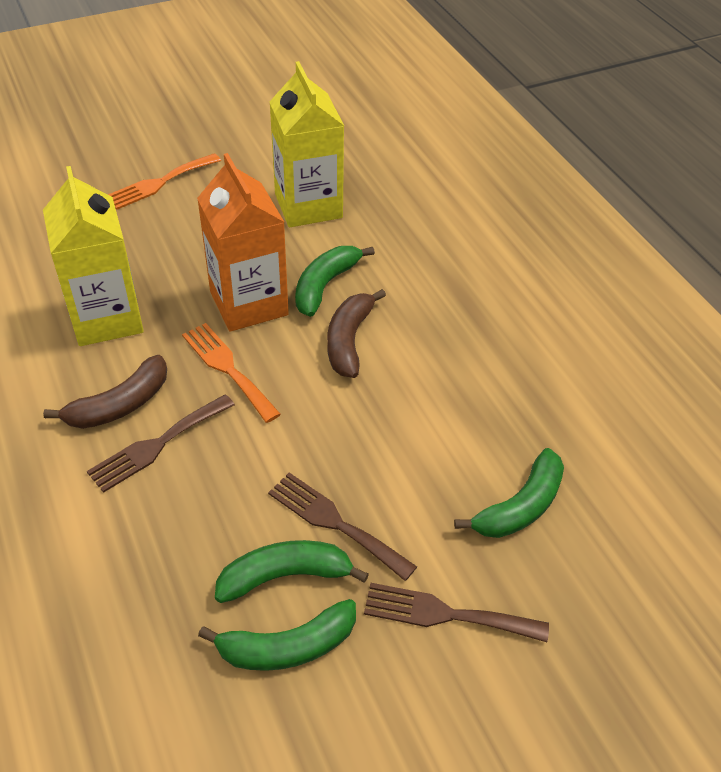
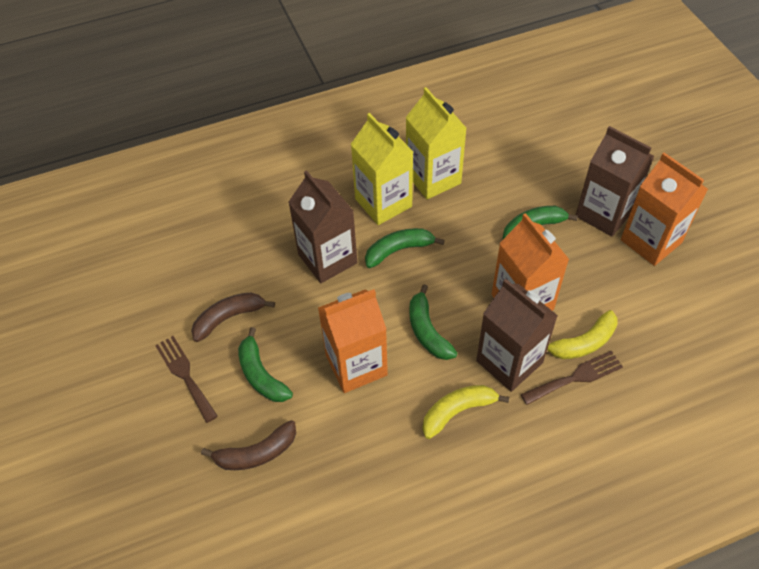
brown carton: none = 0 -> [288,170,357,283] [476,279,558,392] [576,126,654,237] = 3
brown fork: [87,394,235,493] [268,473,417,581] [364,583,549,642] = 3 -> [155,336,218,423] [521,351,623,405] = 2
orange carton: [197,153,289,332] = 1 -> [318,289,388,393] [492,213,569,311] [621,153,708,266] = 3
orange fork: [108,153,221,210] [182,323,281,423] = 2 -> none = 0
yellow banana: none = 0 -> [422,385,509,439] [547,310,617,359] = 2

